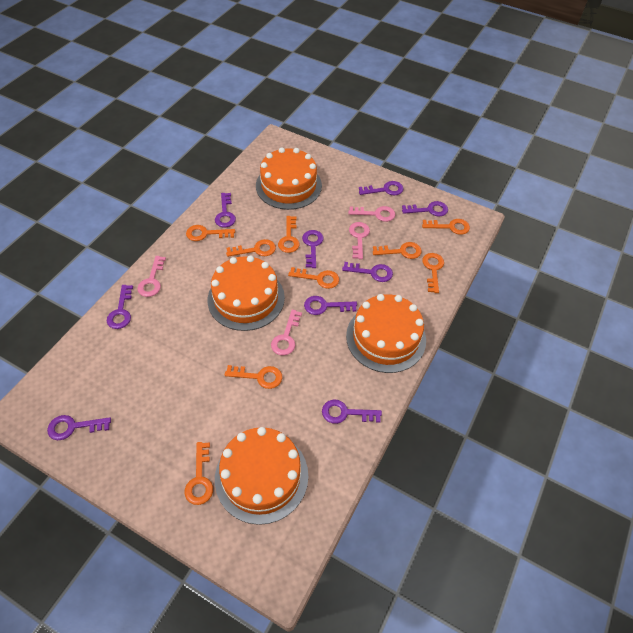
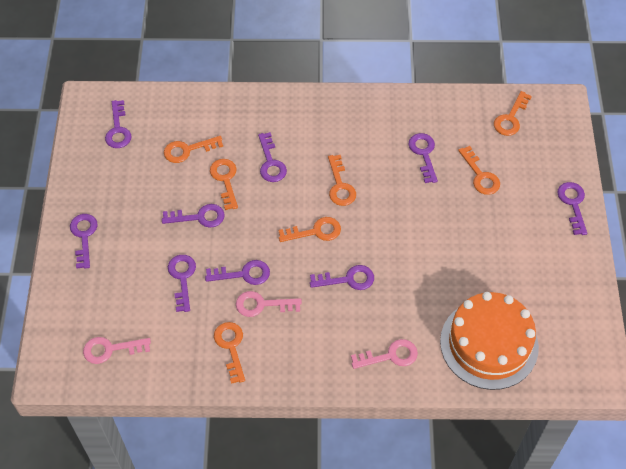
orange cake: [208,256,285,331] [215,427,308,525] [256,147,322,210] [346,294,426,373] = 4 -> [440,292,539,390] = 1
orange key: [185,442,213,505] [186,225,235,241] [225,365,282,389] [226,239,276,257] [278,216,300,253] [288,267,339,289] [373,242,422,259] [422,219,470,235] [422,253,444,293] = 9 -> [164,136,223,163] [210,159,238,210] [214,322,245,384] [278,217,341,242] [328,155,356,206] [458,146,500,195] [494,91,532,136] = 7
pink key: [137,256,166,297] [271,309,302,355] [348,206,395,222] [349,222,370,259] = 4 -> [83,337,151,364] [236,291,302,317] [351,339,418,369] = 3

